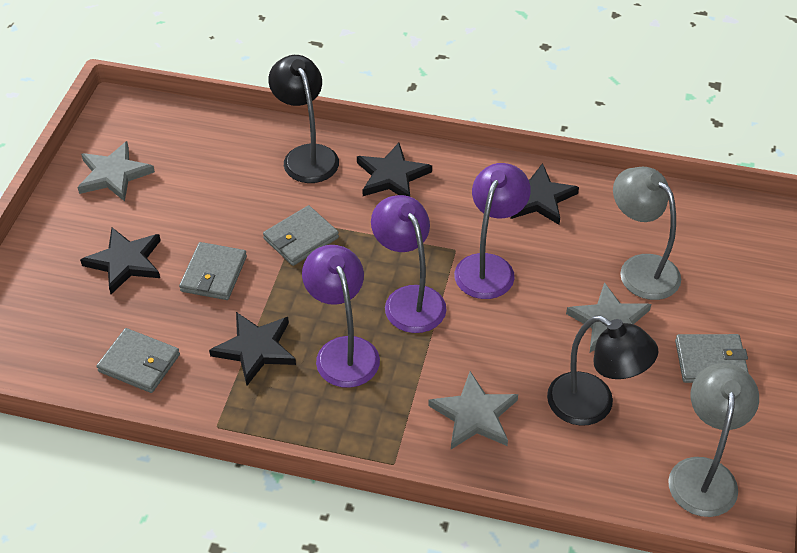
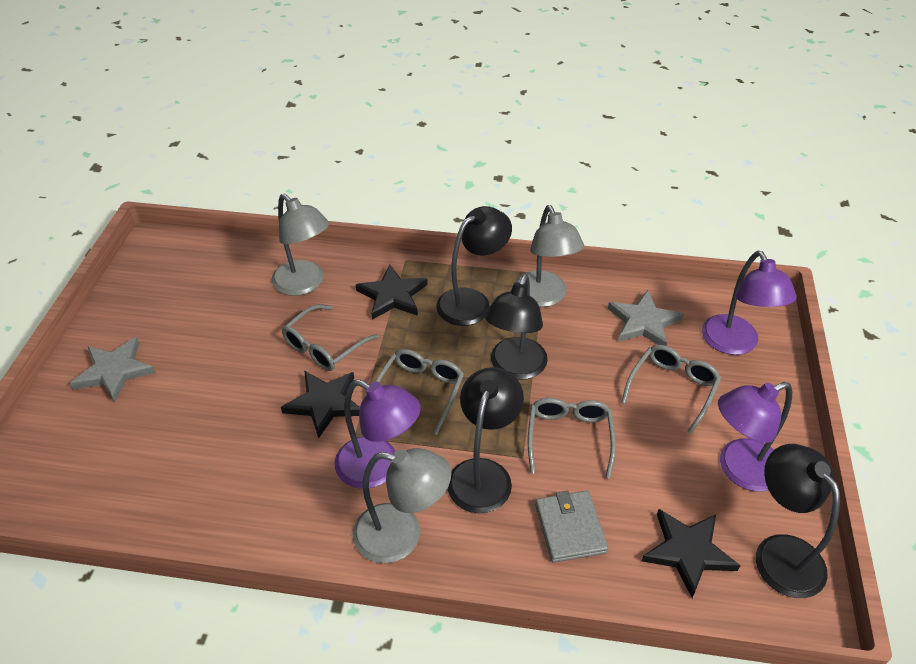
black lamp: [268,55,339,183] [547,316,659,426] = 2 -> [436,206,512,326] [448,367,524,513] [485,274,548,380] [756,444,840,598] = 4
black star: [80,228,161,294] [209,312,296,385] [357,143,432,196] [511,163,579,225] = 4 -> [281,371,360,439] [356,265,428,320] [642,509,741,598] = 3
grey glasses: none = 0 -> [282,305,379,371] [376,349,464,435] [528,398,616,479] [621,345,721,434] = 4
grey lamp: [613,167,681,300] [668,363,759,517] = 2 -> [272,194,329,296] [353,448,451,563] [515,205,584,307] = 3
grey star: [78,141,155,202] [428,371,518,449] [566,282,651,352] = 3 -> [70,337,156,402] [608,290,684,346] = 2
grey wallet: [96,328,180,393] [179,242,247,300] [263,205,339,266] [675,334,749,383] = 4 -> [535,491,608,563] = 1

